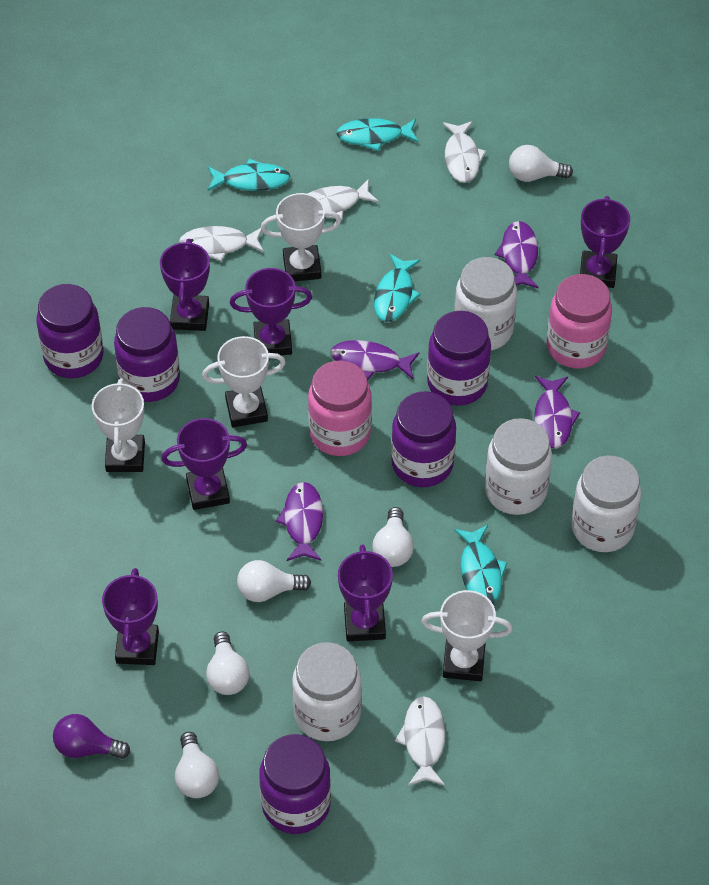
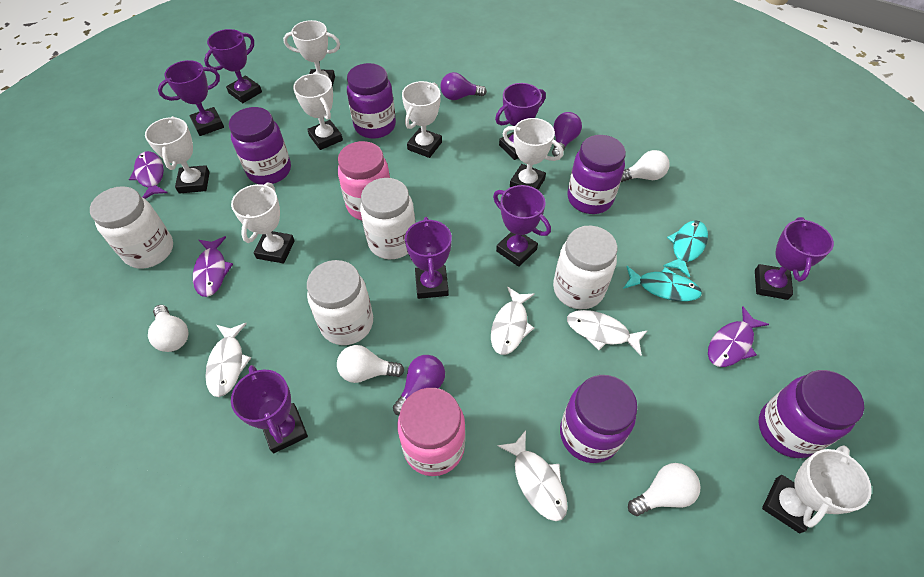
purple fish: [276,482,323,561] [330,340,419,380] [495,221,539,288] [534,376,580,449] = 4 -> [129,151,168,199] [193,236,233,297] [708,307,769,367] = 3
purple light bulb: [53,714,130,759] = 1 -> [393,355,445,415] [440,72,487,100] [552,112,582,157] = 3
purple trophy: [102,568,159,665] [160,239,210,331] [161,418,247,510] [230,268,312,355] [338,545,393,642] [580,196,630,288] = 6 -> [158,60,224,136] [204,29,262,103] [231,365,308,453] [405,217,452,299] [493,185,551,267] [495,83,546,160] [755,217,834,300] = 7
turquoise fish: [208,159,290,191] [336,118,419,151] [374,254,421,322] [454,525,508,604] = 4 -> [623,266,702,301] [663,220,708,278] = 2
white light bulb: [175,732,219,798] [206,632,249,695] [237,560,311,602] [372,507,414,567] [509,145,573,182] = 5 -> [148,305,189,352] [337,345,404,383] [621,150,669,182] [628,463,701,516] = 4
white trophy: [92,378,145,472] [202,336,286,427] [261,193,341,281] [421,590,513,681] = 4 -> [145,116,210,194] [231,182,295,263] [283,20,340,87] [293,74,343,150] [402,81,442,158] [503,118,564,190] [762,446,872,533] = 7

